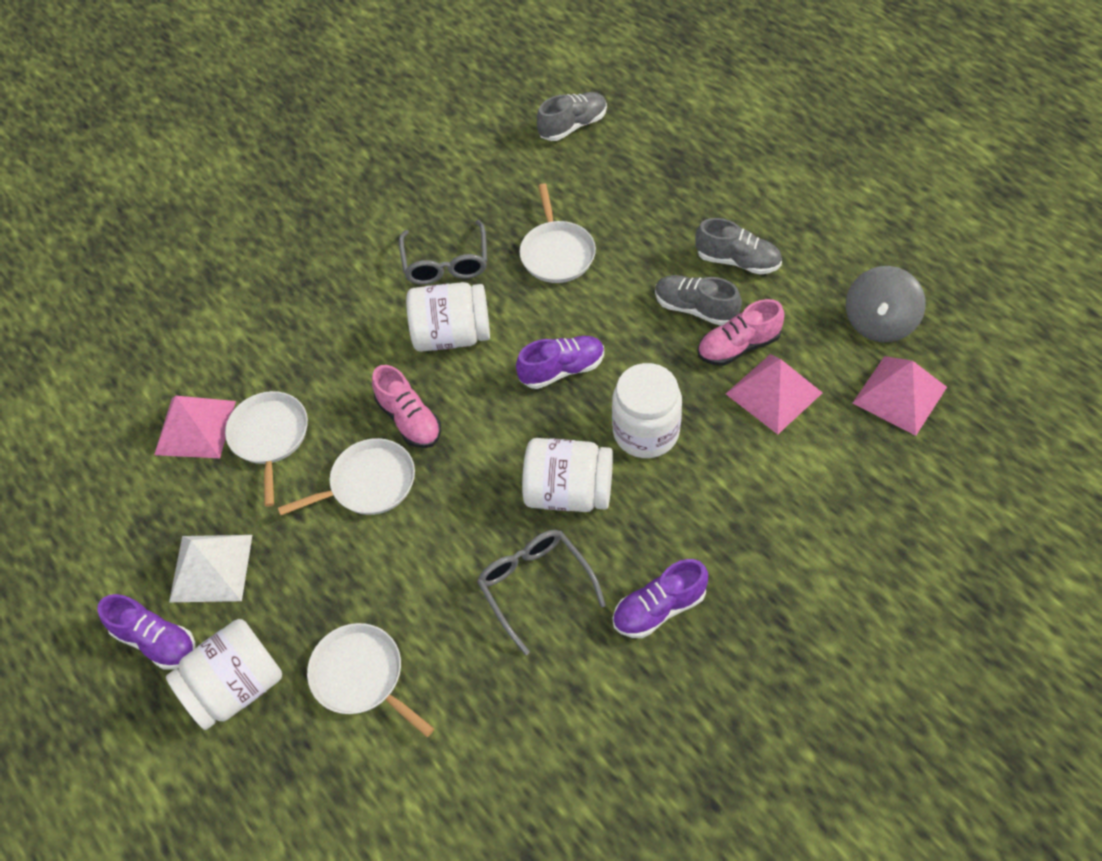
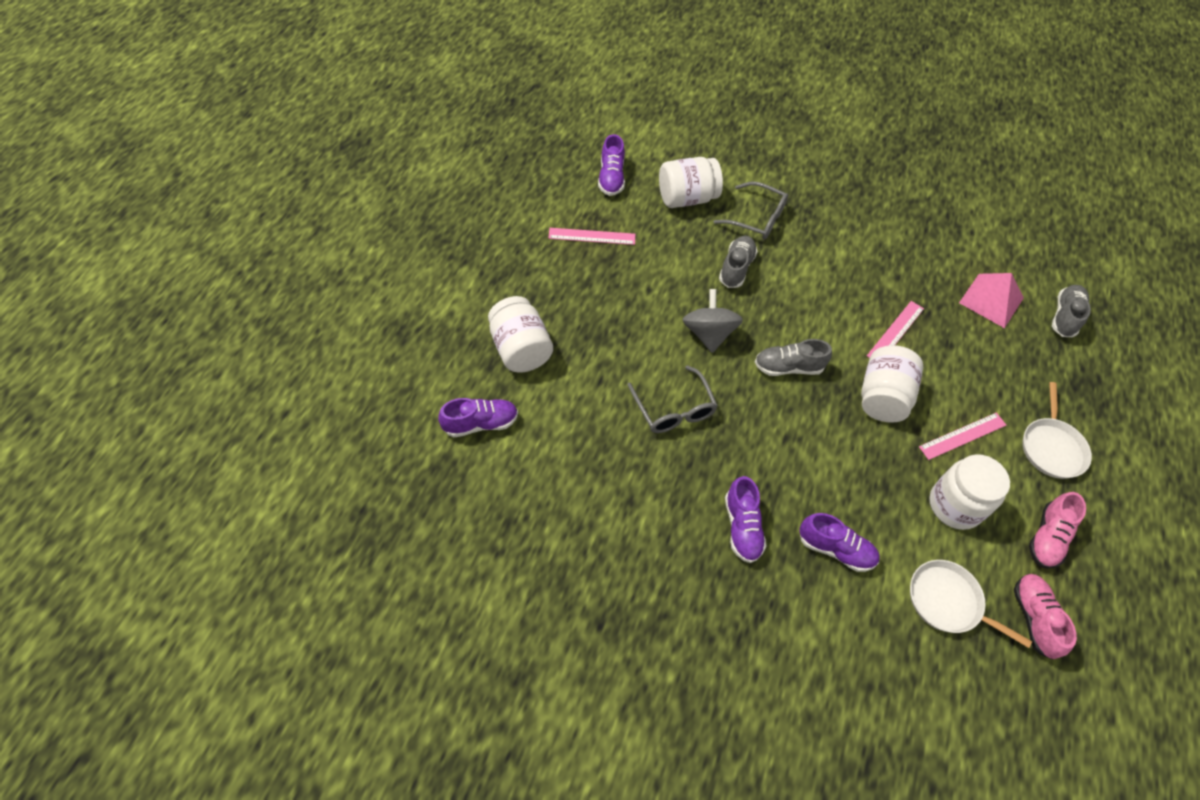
pink pyramid: [154,396,236,458] [726,354,822,434] [853,356,947,436] = 3 -> [959,273,1024,328] = 1
pink ruler: none = 0 -> [548,228,635,245] [867,301,924,358] [919,413,1006,460] = 3
purple shoe: [98,594,195,670] [516,336,604,389] [613,559,708,638] = 3 -> [438,398,518,437] [598,134,625,196] [725,476,767,563] [799,513,879,572] = 4
white pan: [225,391,308,507] [278,438,415,515] [307,623,434,737] [519,183,596,283] = 4 -> [910,560,1032,648] [1022,382,1092,479] = 2
white pyramid: [169,535,252,602] = 1 -> none = 0

